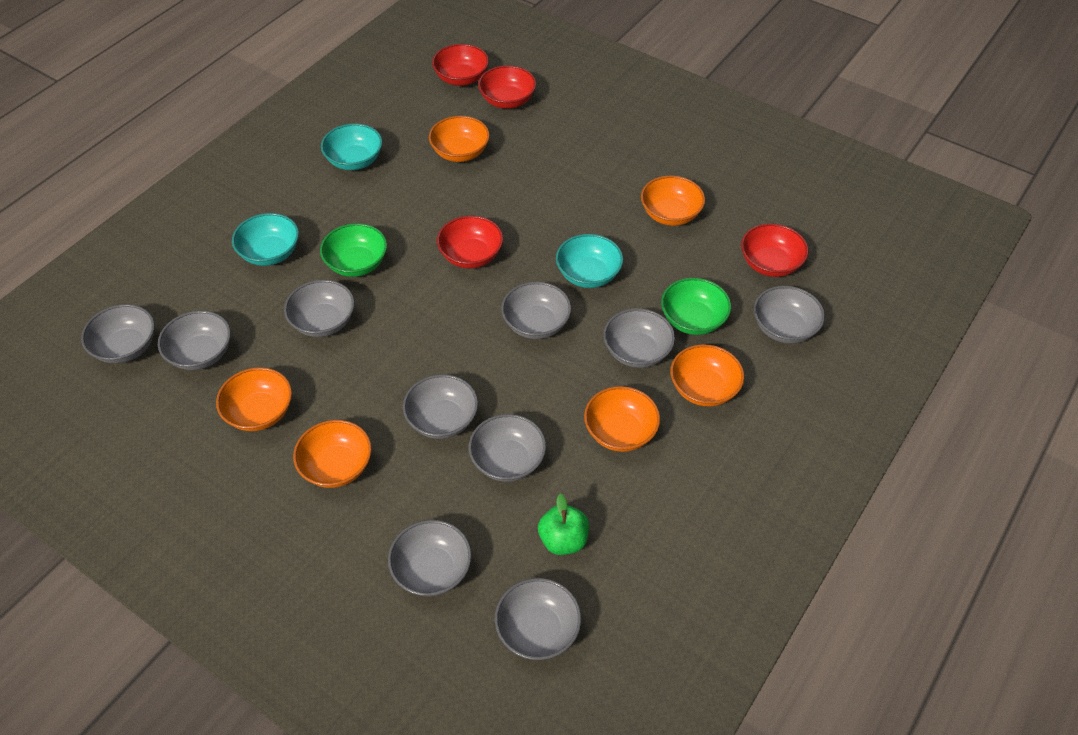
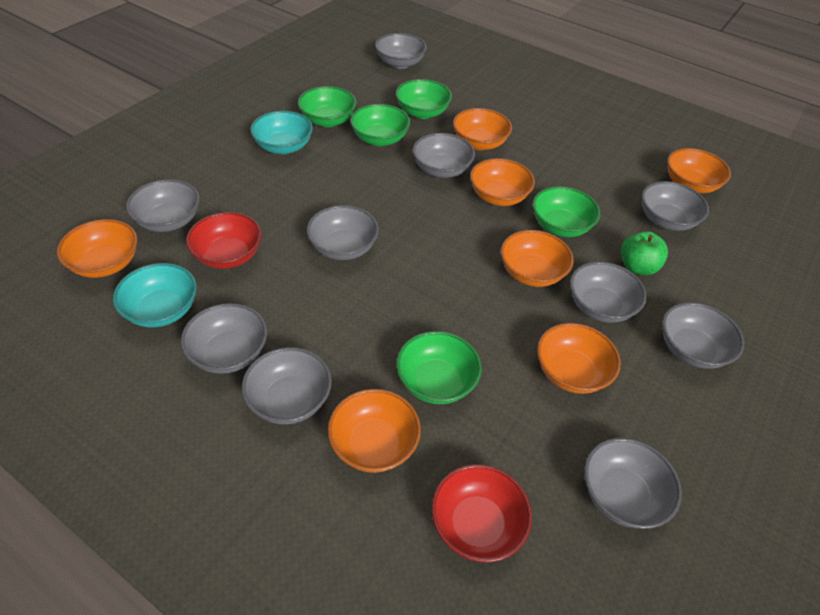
green bowl: [320,223,387,277] [661,278,731,335] = 2 -> [298,86,356,127] [350,104,410,146] [396,79,452,119] [396,331,482,404] [533,186,600,237] = 5
orange bowl: [216,367,292,431] [293,420,372,488] [429,116,490,162] [584,386,660,452] [641,176,705,226] [670,344,744,407] = 6 -> [57,219,137,278] [328,389,421,473] [453,108,512,150] [470,158,535,206] [501,230,574,287] [537,323,621,394] [667,148,731,193] = 7
red bowl: [432,44,489,86] [437,216,503,268] [478,65,536,109] [741,224,809,277] = 4 -> [186,212,262,269] [431,464,532,562] = 2
turquoise bowl: [232,213,299,266] [321,123,383,170] [556,234,623,288] = 3 -> [113,263,197,327] [250,111,313,154] = 2

